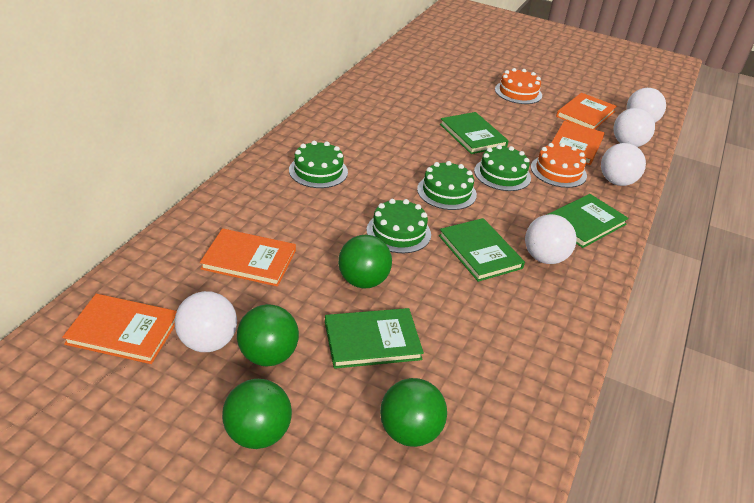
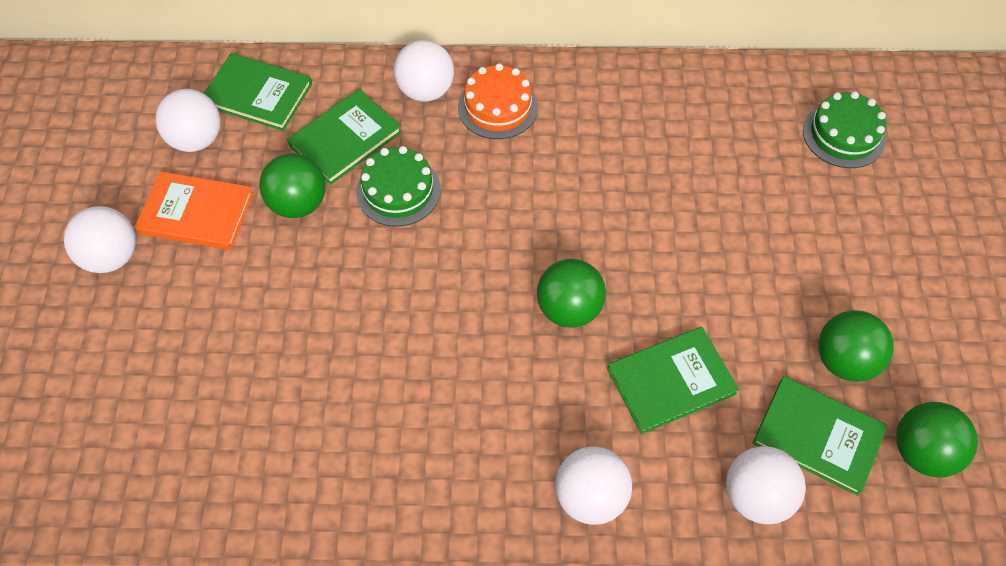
green cake: [289,141,348,188] [366,199,431,253] [417,161,477,210] [474,145,531,191] = 4 -> [356,146,441,227] [803,91,886,168] = 2
orange book: [62,294,177,364] [200,228,296,286] [551,121,605,165] [556,93,617,129] = 4 -> [134,171,253,250] = 1
orange cake: [495,68,542,104] [531,143,587,188] = 2 -> [458,63,538,139] = 1

